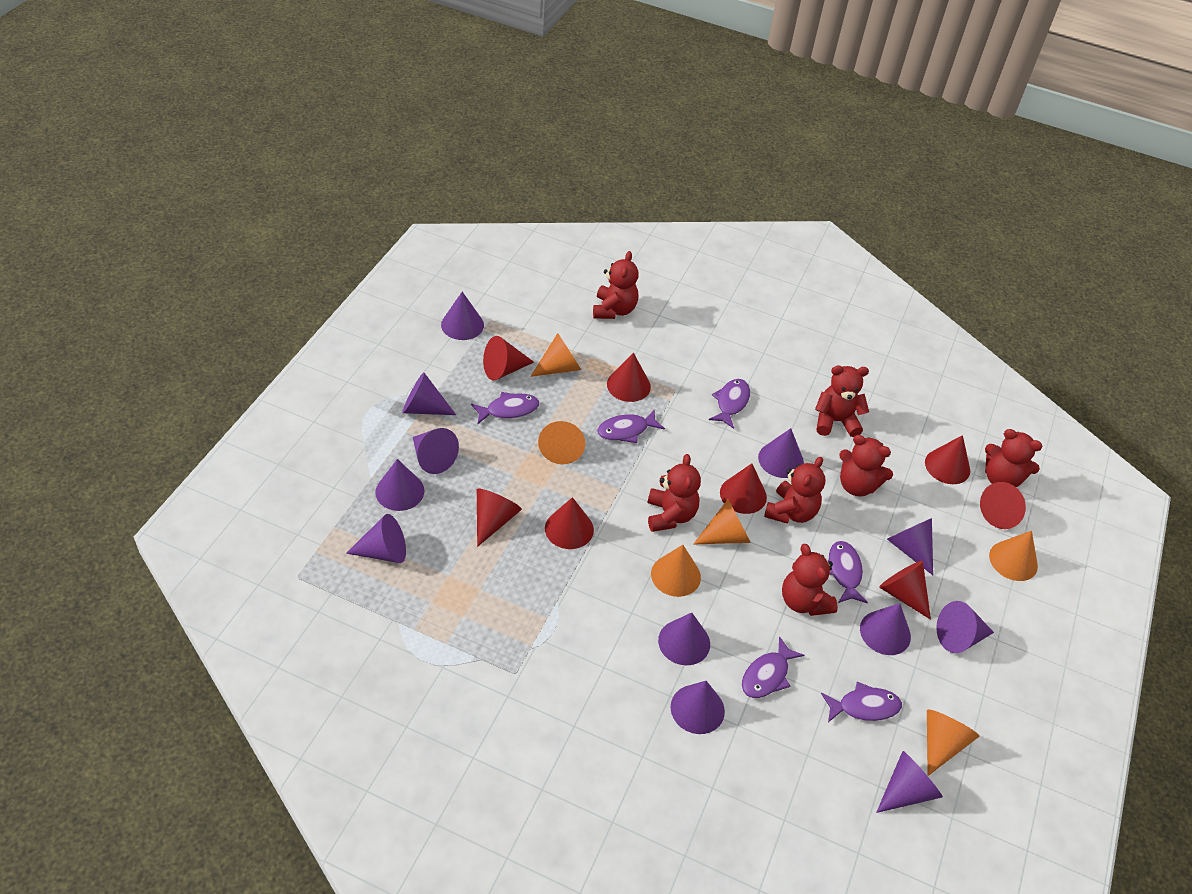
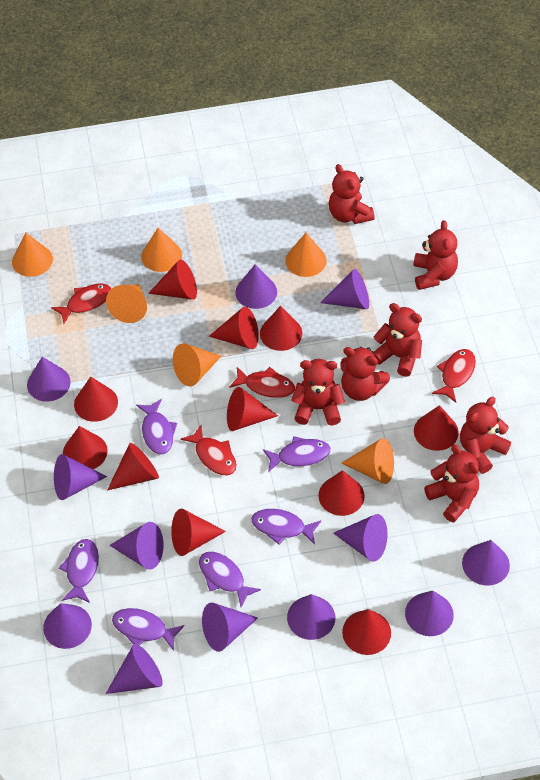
red cone: [477,489,522,547] [483,336,534,380] [545,497,594,549] [607,353,651,402] [720,464,767,514] [879,561,931,620] [925,435,970,484] [980,482,1026,529] = 8 -> [63,426,108,469] [74,377,118,422] [107,443,159,490] [148,260,197,300] [171,509,226,556] [209,307,259,349] [227,387,278,431] [260,306,302,351] [318,470,364,516] [342,609,391,655] [414,405,459,451] = 11
red fish: none = 0 -> [51,283,111,324] [181,425,237,475] [229,367,295,398] [432,349,476,403] = 4

